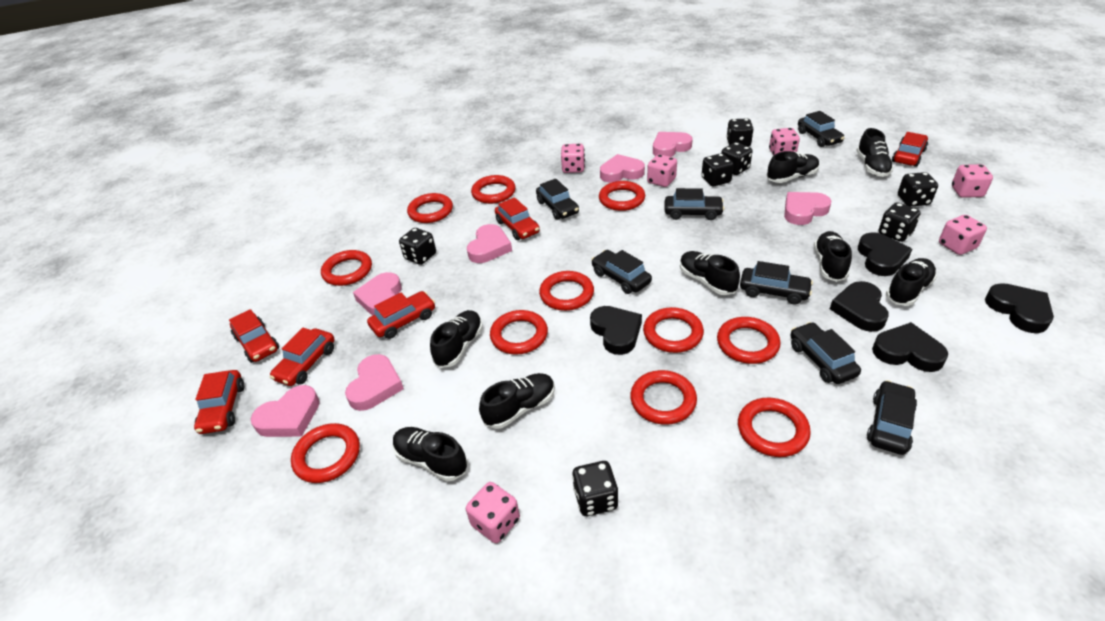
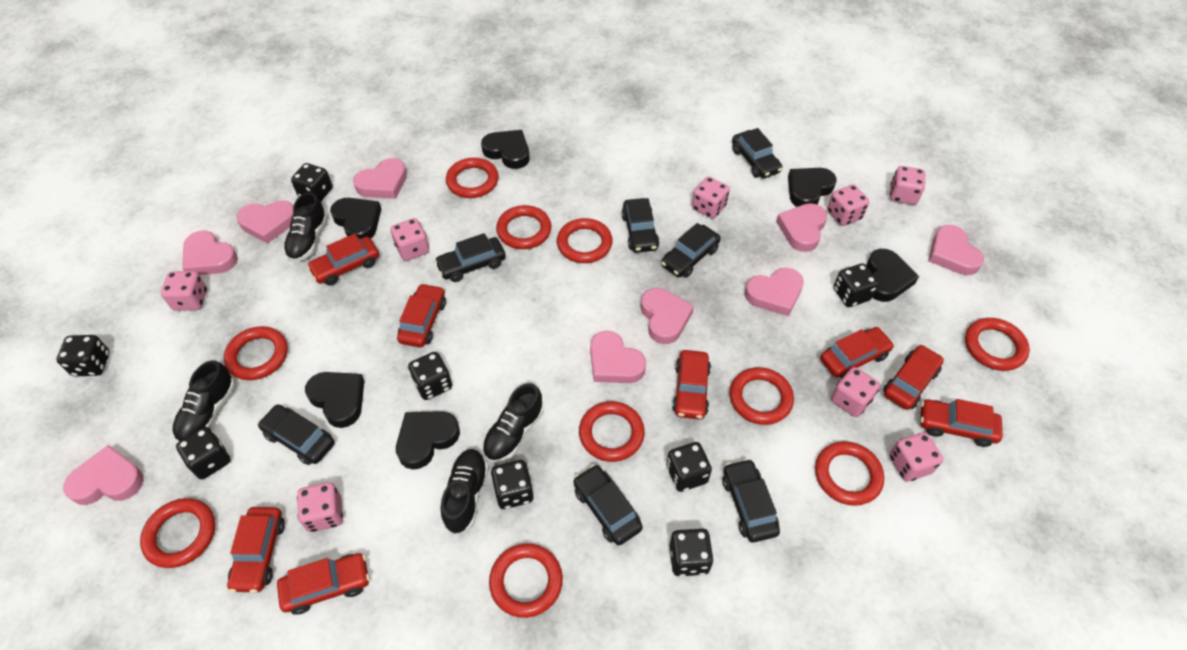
black dice: [399,228,436,265] [572,461,618,516] [701,153,734,187] [721,142,753,175] [726,118,754,147] [879,202,921,242] [898,172,938,207] = 7 -> [56,335,110,377] [176,427,231,479] [291,163,332,201] [408,352,452,400] [491,460,534,509] [666,442,712,492] [669,529,714,577] [834,263,878,307] = 8
black heart: [590,306,642,355] [830,281,889,332] [858,232,912,276] [872,322,948,372] [985,283,1054,333] = 5 -> [305,372,364,428] [330,198,381,239] [396,411,460,469] [481,130,530,169] [788,168,837,207] [867,249,919,302] = 6
black shoe: [393,427,467,481] [430,310,483,368] [479,373,555,429] [680,251,740,295] [767,151,820,183] [814,231,852,282] [856,128,894,177] [886,258,937,306] = 8 -> [173,360,235,442] [283,192,328,262] [440,449,488,535] [482,383,544,463] = 4
pink dice: [466,482,520,543] [561,144,585,173] [647,154,677,187] [769,128,800,156] [939,215,987,255] [952,164,993,198] = 6 -> [161,271,207,311] [297,482,343,532] [390,218,429,261] [692,177,730,219] [827,185,869,226] [831,367,880,417] [889,432,943,482] [890,166,925,205] = 8
pink heart: [251,385,320,437] [345,354,404,411] [353,272,402,315] [467,224,512,263] [600,154,645,182] [653,132,693,157] [784,192,831,225] = 7 -> [63,445,144,505] [182,231,238,275] [237,200,294,244] [353,158,407,199] [590,331,646,383] [641,288,694,344] [745,268,804,316] [776,203,827,252] [929,225,984,275] = 9
red car: [194,370,244,434] [229,309,279,363] [270,328,334,386] [367,291,435,339] [495,197,540,240] [892,132,928,167] = 6 -> [227,507,285,593] [277,553,370,615] [307,234,379,285] [397,283,446,348] [672,350,711,419] [820,327,894,379] [883,345,944,410] [920,399,1003,447] = 8
red ring: [291,423,360,483] [321,250,372,286] [407,193,453,223] [471,175,516,204] [490,310,548,355] [539,271,594,311] [599,181,645,211] [630,370,697,425] [643,307,704,353] [717,317,781,364] [738,397,811,457] = 11 -> [140,498,215,568] [224,326,288,380] [446,158,499,198] [489,543,563,618] [496,205,552,249] [557,218,613,263] [579,401,645,462] [730,367,794,425] [815,441,884,506] [965,318,1030,371] = 10

